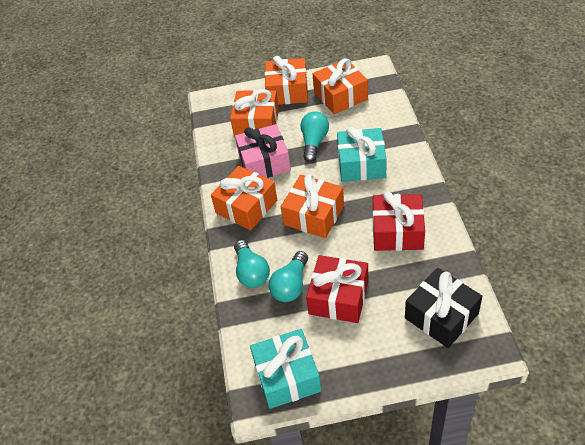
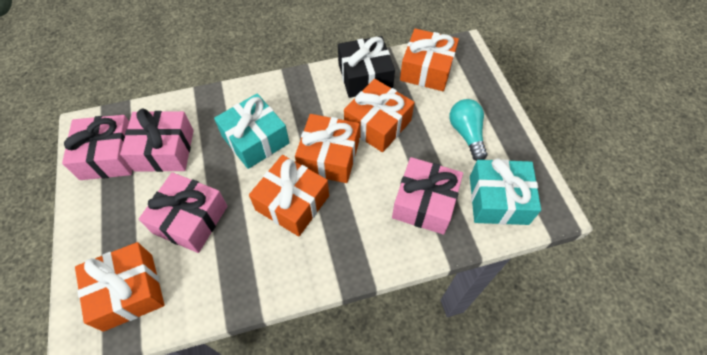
pink gift: [235,124,291,178] = 1 -> [62,115,132,180] [120,109,194,172] [139,172,227,253] [392,157,463,235] = 4
red gift: [306,255,368,323] [373,191,425,251] = 2 -> none = 0
turquoise light bulb: [234,240,270,288] [269,251,308,302] [301,111,329,162] = 3 -> [449,99,487,161] = 1

